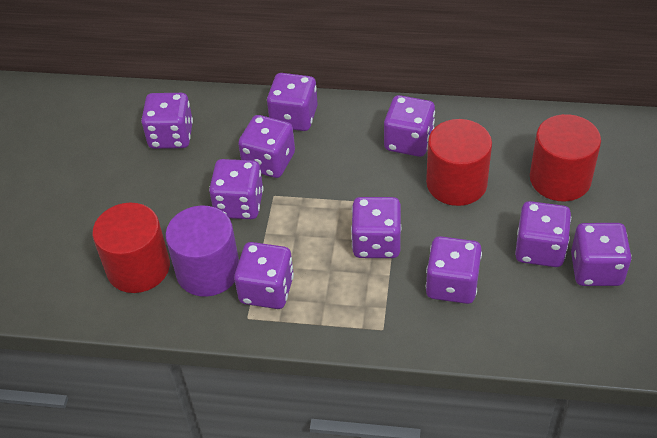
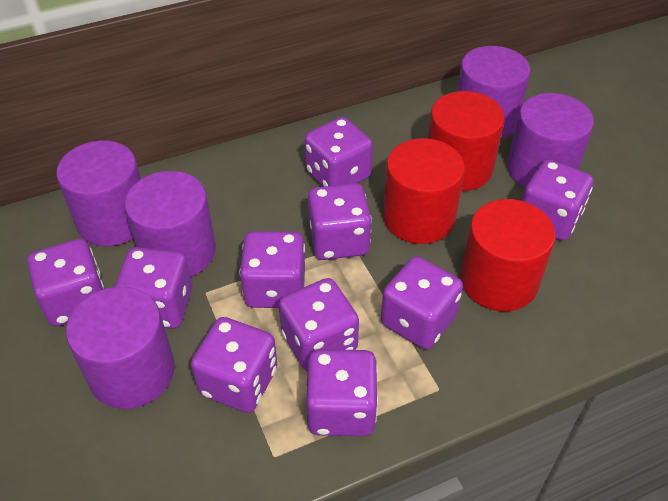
purple cylinder: [165,205,239,297] = 1 -> [56,141,141,246] [66,287,175,409] [124,171,216,277] [457,46,530,139] [507,93,594,187] = 5

